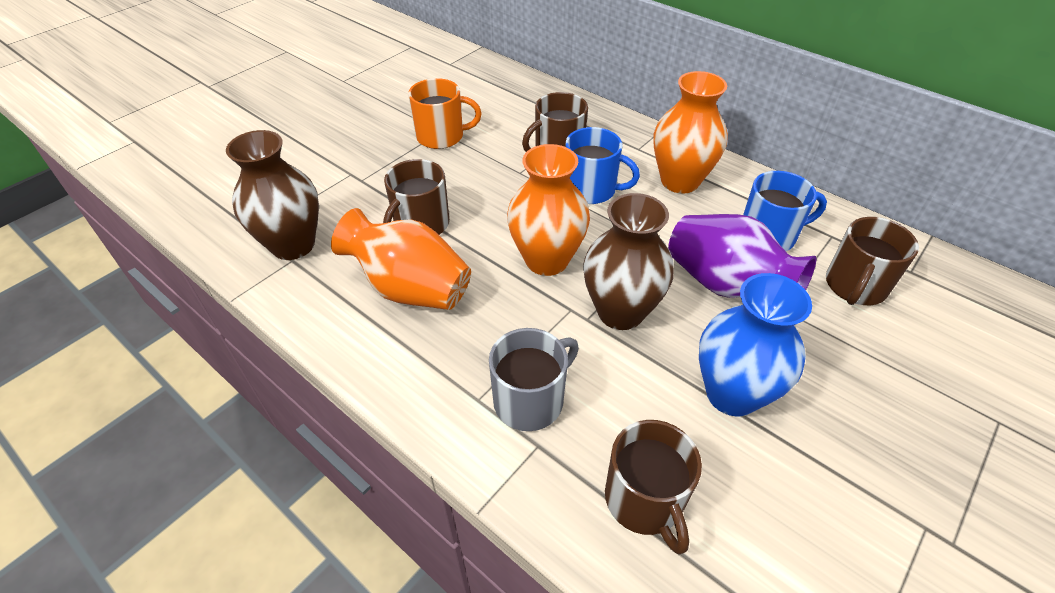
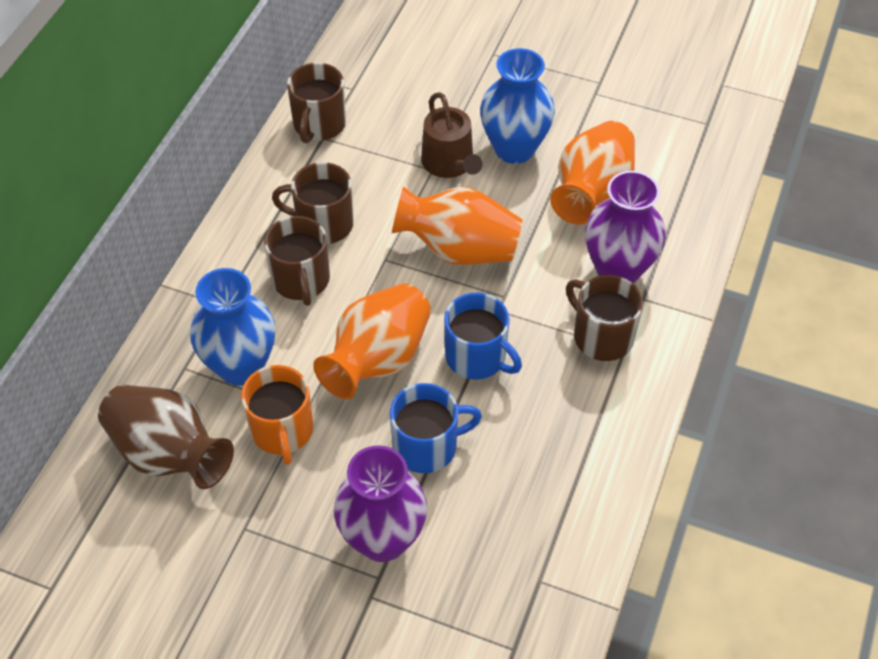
blue vase: [699,273,812,416] = 1 -> [190,268,276,386] [480,48,555,164] = 2
brown vase: [226,130,319,260] [583,193,674,330] = 2 -> [98,385,234,489] = 1
brown watering can: none = 0 -> [421,92,482,178] = 1
grey mug: [489,328,579,431] = 1 -> none = 0
purple vase: [668,214,816,298] = 1 -> [334,445,427,562] [585,171,666,284] = 2

